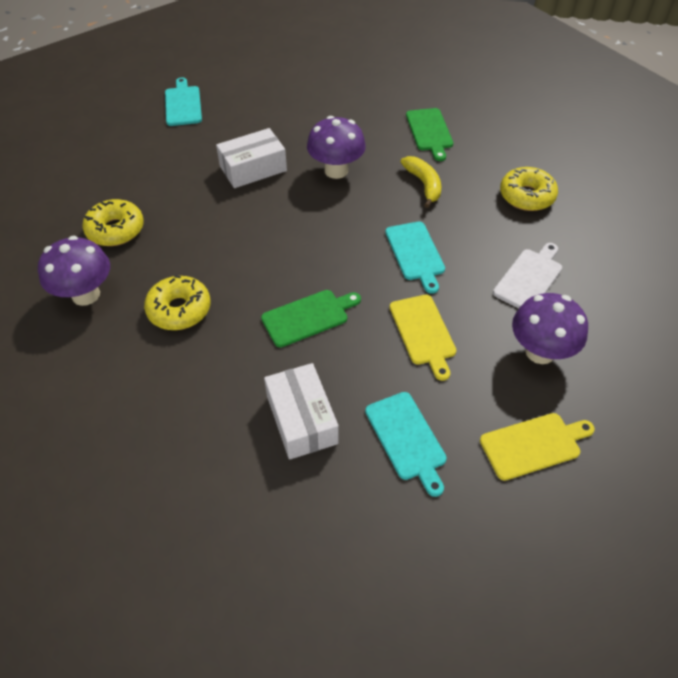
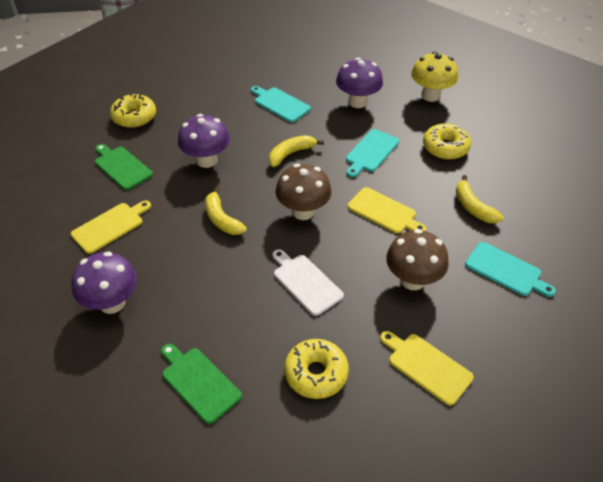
brown mushroom: none = 0 -> [275,164,332,220] [386,229,449,290] = 2
white box: [216,128,287,188] [264,363,339,460] = 2 -> none = 0
yellow banana: [401,156,441,208] = 1 -> [205,186,247,235] [269,135,324,167] [456,175,504,223] = 3
yellow cutting board: [390,295,457,381] [480,413,595,481] = 2 -> [71,201,151,254] [348,187,426,234] [380,331,474,406] = 3
yellow mushroom: none = 0 -> [411,52,458,102] = 1

